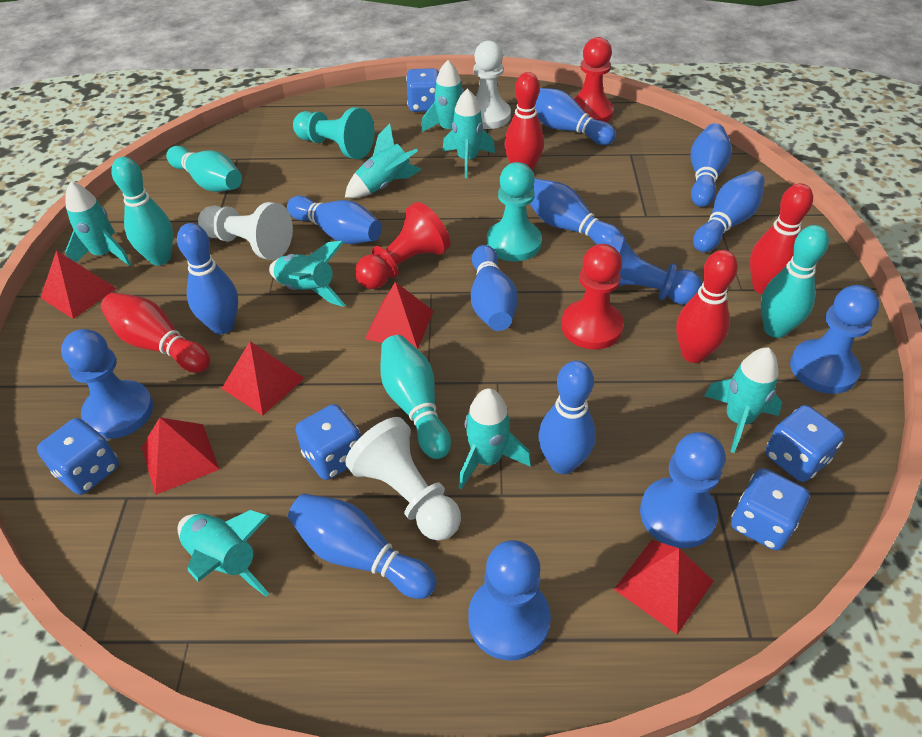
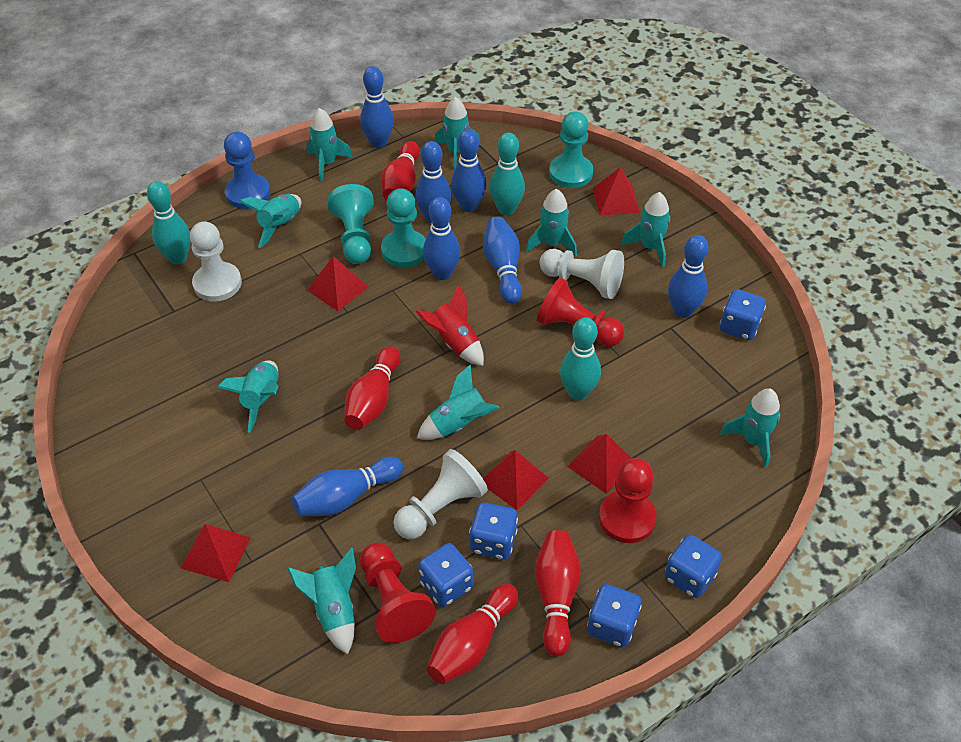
blue bowling pin: [177,223,238,334] [287,196,382,244] [288,494,437,599] [471,245,518,331] [530,178,622,245] [535,88,616,145] [538,361,596,474] [691,123,732,207] [693,171,765,252] = 9 -> [292,457,403,516] [360,66,394,148] [416,141,451,223] [423,197,460,280] [451,129,487,212] [483,217,522,304] [668,235,709,318] = 7
blue pawn: [61,329,153,439] [468,540,551,660] [610,233,702,305] [640,432,725,548] [790,285,879,394] = 5 -> [224,132,271,209] = 1
red rocket: none = 0 -> [415,284,484,366] = 1
turquoise bowling pin: [111,157,173,265] [166,146,242,192] [381,335,451,459] [761,225,829,338] = 4 -> [147,181,190,264] [490,133,525,215] [560,317,601,400] = 3
turquoise pawn: [293,107,375,159] [487,162,542,261] = 2 -> [327,184,374,264] [381,188,426,268] [549,112,593,188] = 3
turquoise rocket: [65,182,131,266] [178,510,269,597] [269,241,345,307] [345,123,421,198] [421,60,464,133] [442,88,495,178] [458,388,531,490] [704,347,782,453] = 8 -> [217,360,279,433] [239,194,301,248] [287,548,356,655] [307,108,353,181] [417,364,499,440] [434,97,481,170] [526,189,577,257] [621,192,670,267] [720,388,780,468] = 9

